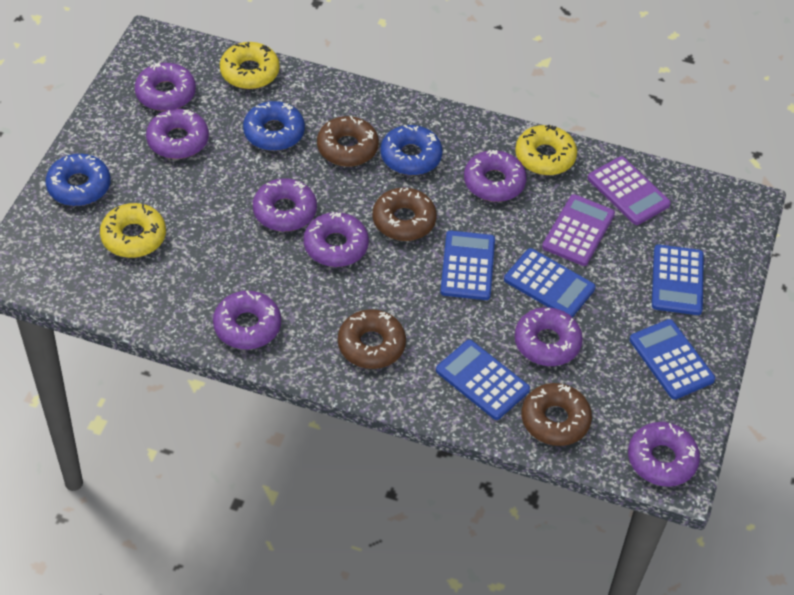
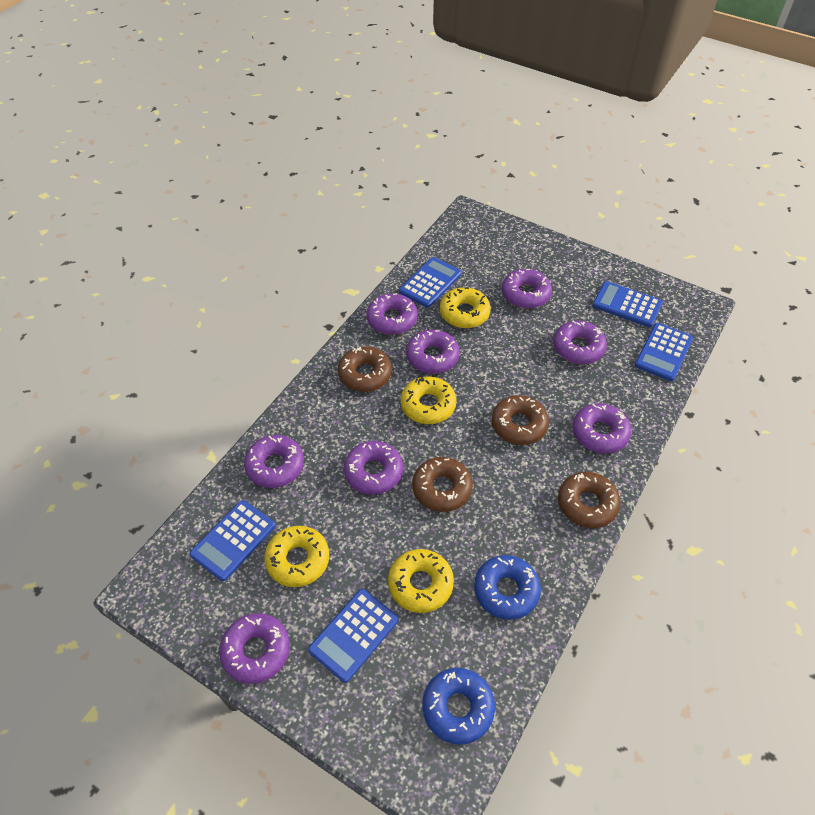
blue donut: [45,154,111,206] [243,101,305,151] [381,125,443,175] = 3 -> [422,668,495,745] [474,555,541,620] = 2
purple calculator: [542,194,615,266] [588,156,671,225] = 2 -> none = 0
yellow donut: [100,203,166,258] [220,42,280,89] [515,125,577,175] = 3 -> [264,526,329,587] [388,549,454,613] [401,376,457,424] [440,287,491,328] = 4

